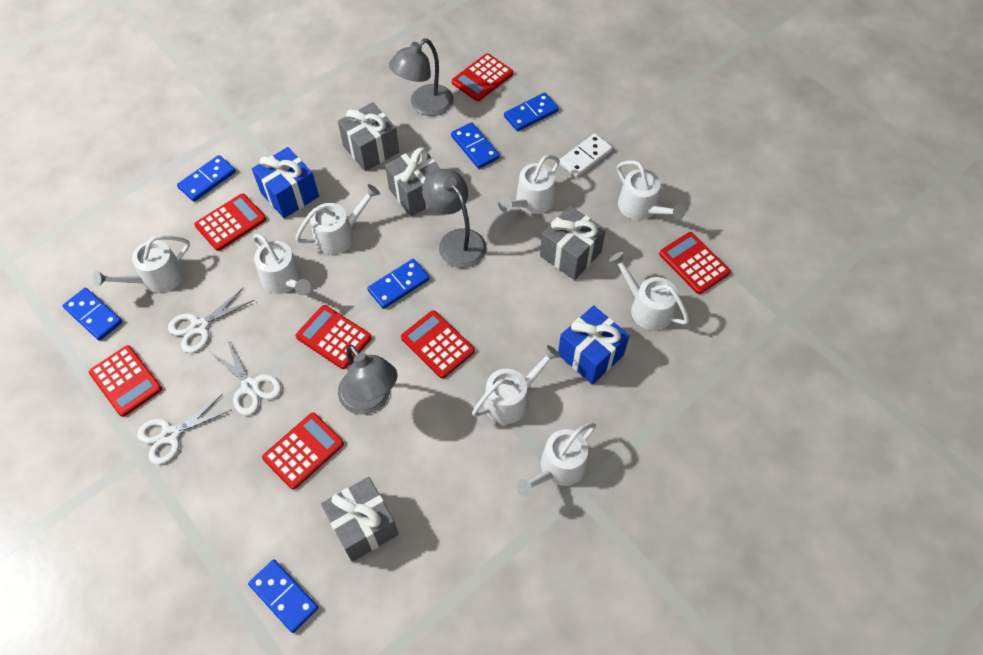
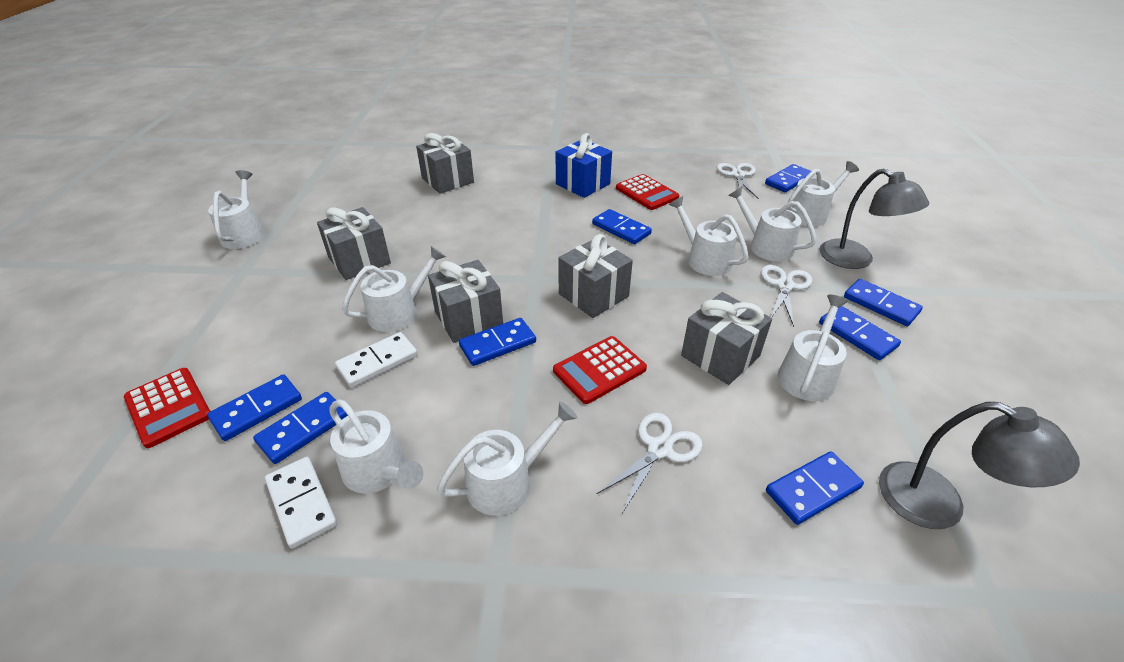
blue domino: [63,288,122,341] [177,155,236,202] [248,559,318,633] [367,259,430,309] [451,122,500,169] [504,93,559,131] = 6 -> [207,374,302,441] [253,392,348,464] [459,318,536,366] [592,209,652,244] [765,164,811,192] [766,451,864,525] [819,306,901,360] [844,279,923,326] = 8
blue gift: [252,147,319,218] [558,305,630,385] = 2 -> [556,133,612,198] = 1
grey gift: [321,477,399,562] [338,102,399,171] [385,146,440,217] [540,206,606,280] = 4 -> [317,207,391,280] [416,133,474,194] [428,260,503,343] [558,234,633,318] [681,292,772,385] = 5
grey lamp: [338,345,397,414] [389,39,454,116] [422,169,487,268] = 3 -> [819,168,929,269] [879,402,1080,529] = 2
red calculator: [89,345,162,417] [195,193,266,251] [262,413,344,490] [296,305,372,369] [401,310,475,378] [452,53,513,101] [659,232,731,294] = 7 -> [124,368,211,448] [553,336,647,404] [616,174,679,210] = 3
white domino: [559,133,613,178] = 1 -> [265,457,337,549] [335,332,418,387] = 2

